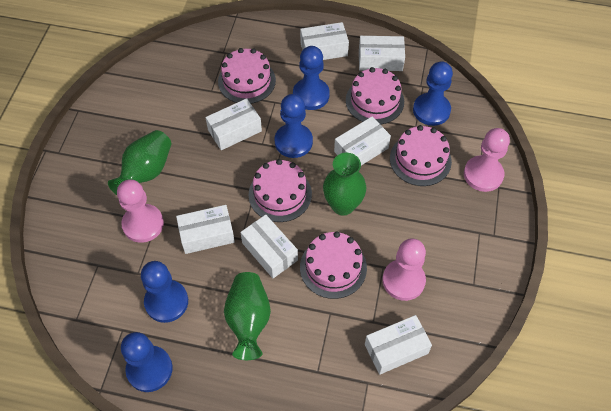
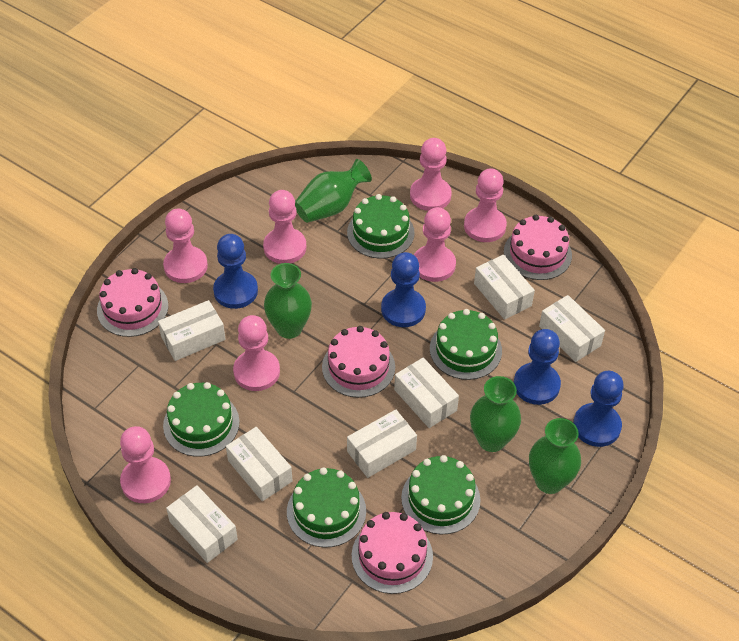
blue pawn: [121,332,173,392] [141,261,188,323] [275,94,313,158] [293,46,330,110] [413,61,453,126] = 5 -> [213,234,258,309] [381,252,426,327] [514,329,561,405] [573,371,624,447] = 4
green cake: none = 0 -> [163,382,240,457] [287,467,366,547] [347,194,415,259] [401,455,481,534] [430,309,502,380] = 5
green vase: [108,130,171,195] [224,272,271,360] [323,153,366,216] = 3 -> [264,263,312,339] [295,159,372,223] [470,376,521,452] [529,418,581,494] = 4
pink cake: [218,48,276,104] [248,159,312,222] [300,231,367,299] [346,67,404,125] [390,125,452,186] = 5 -> [97,268,168,337] [322,326,395,398] [352,512,433,594] [504,215,572,280] = 4
pink pawn: [117,179,164,243] [383,238,426,301] [464,128,510,192] = 3 -> [120,426,171,503] [163,208,208,283] [233,315,280,391] [263,190,306,264] [410,138,452,211] [414,207,456,282] [464,168,507,242] = 7

